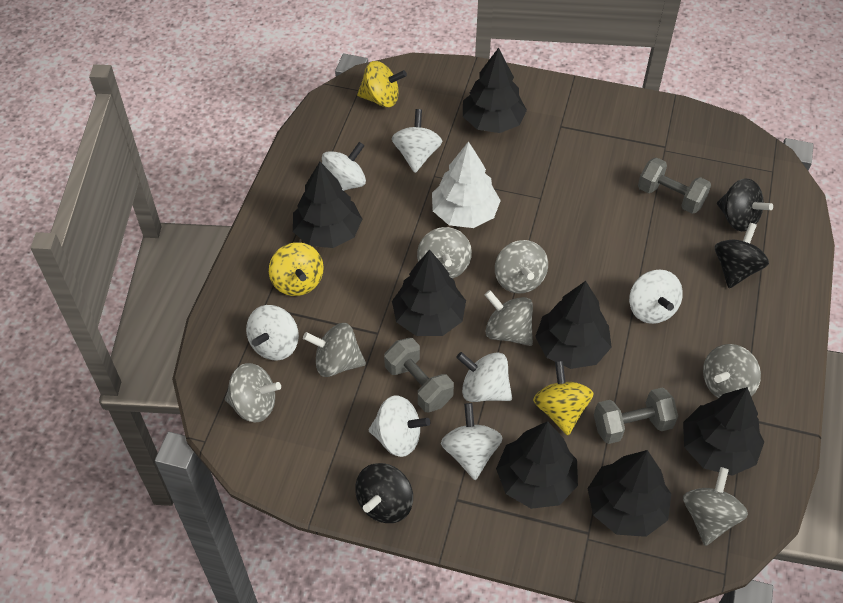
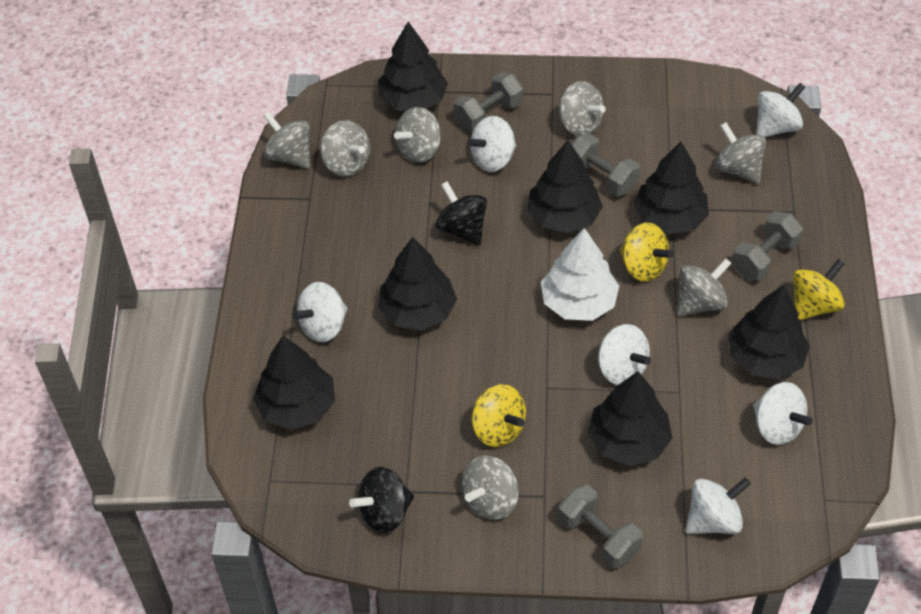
black spinning top: [355,463,413,523] [715,223,769,288] [717,178,773,232] = 3 -> [349,467,414,533] [436,181,487,246] = 2
grey dumbbell: [384,338,454,412] [594,388,678,444] [638,157,711,214] = 3 -> [454,72,523,131] [558,484,643,568] [571,133,640,197] [732,211,803,281] = 4
white spinning top: [246,305,299,361] [322,142,366,191] [369,395,430,457] [392,109,442,173] [441,403,502,480] [456,352,512,402] [629,270,683,324] = 7 -> [292,282,348,342] [467,116,516,172] [598,324,651,385] [685,477,751,534] [753,382,813,445] [756,83,805,137] = 6

